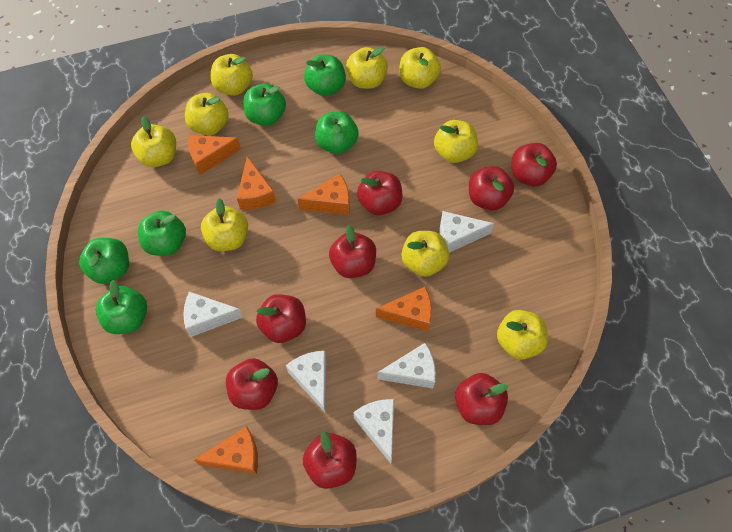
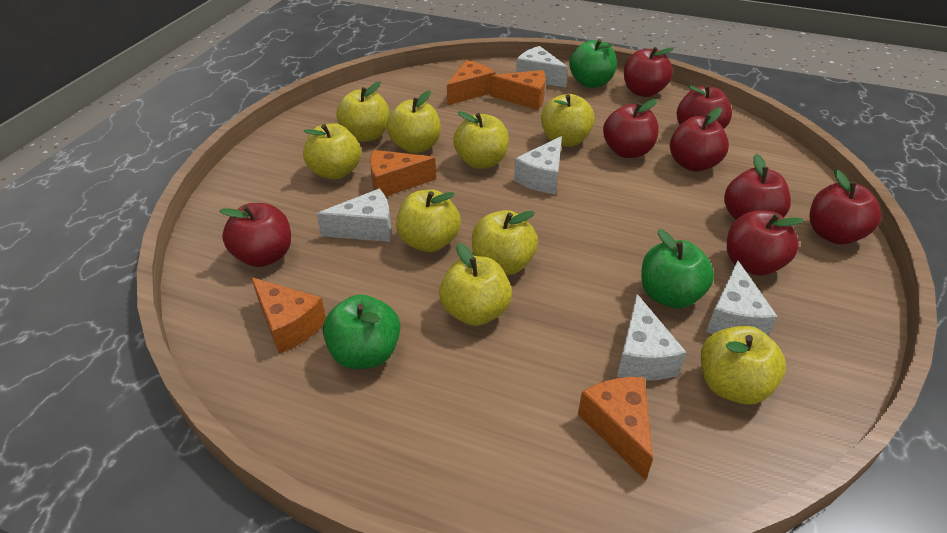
green apple: [79,238,129,284] [96,280,147,334] [138,210,186,256] [243,83,286,126] [304,55,346,96] [315,111,359,154] = 6 -> [323,295,400,369] [569,39,617,88] [641,229,714,309] = 3

